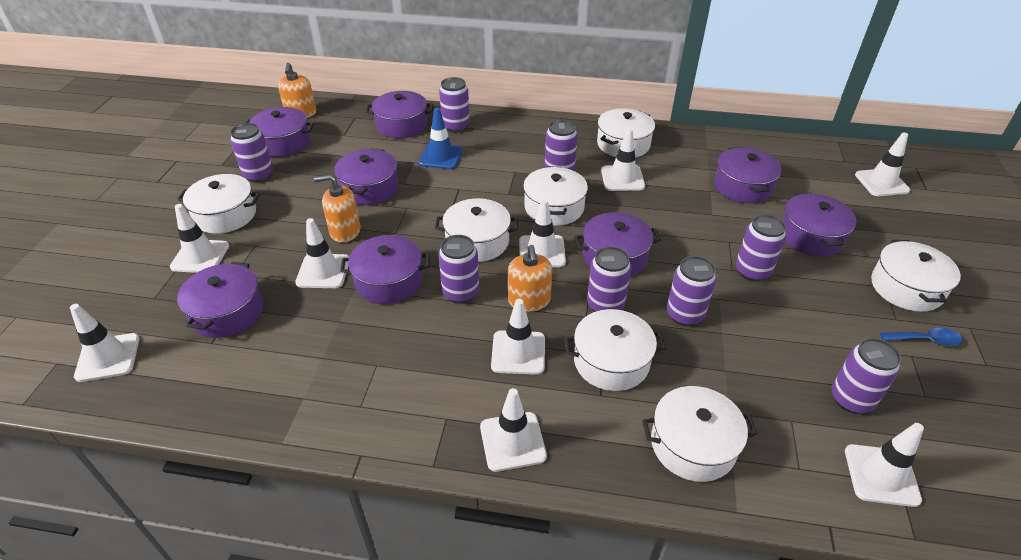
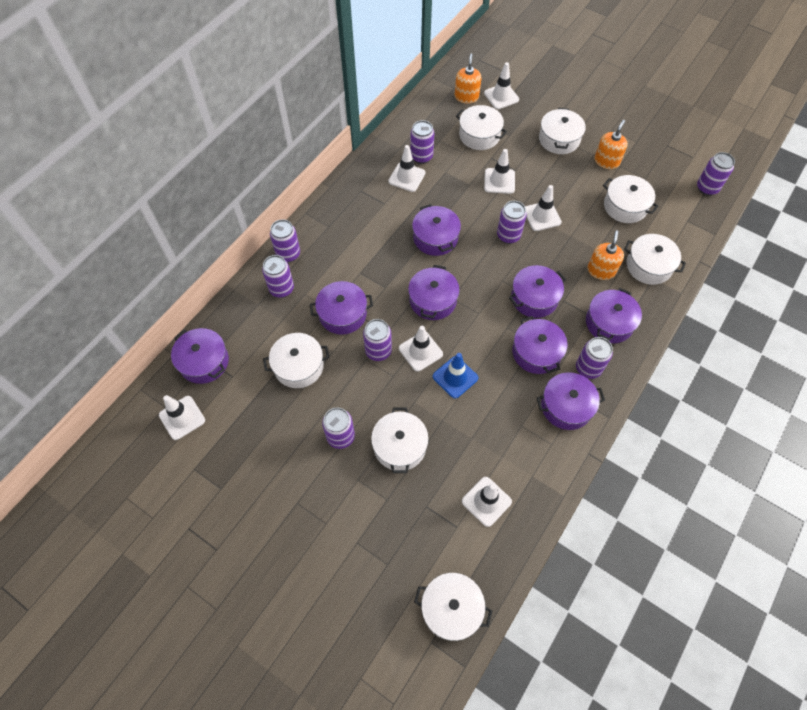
blue spoon: [880,328,963,346] = 1 -> none = 0
white traffic cone: [70,304,139,382] [170,204,229,273] [295,218,349,288] [480,388,547,472] [491,299,545,375] [519,199,566,267] [601,128,645,191] [845,423,924,507] [855,132,910,196] = 9 -> [159,395,205,440] [388,145,425,192] [399,326,443,372] [462,477,512,527] [484,62,519,109] [484,149,515,194] [525,185,562,231] = 7

